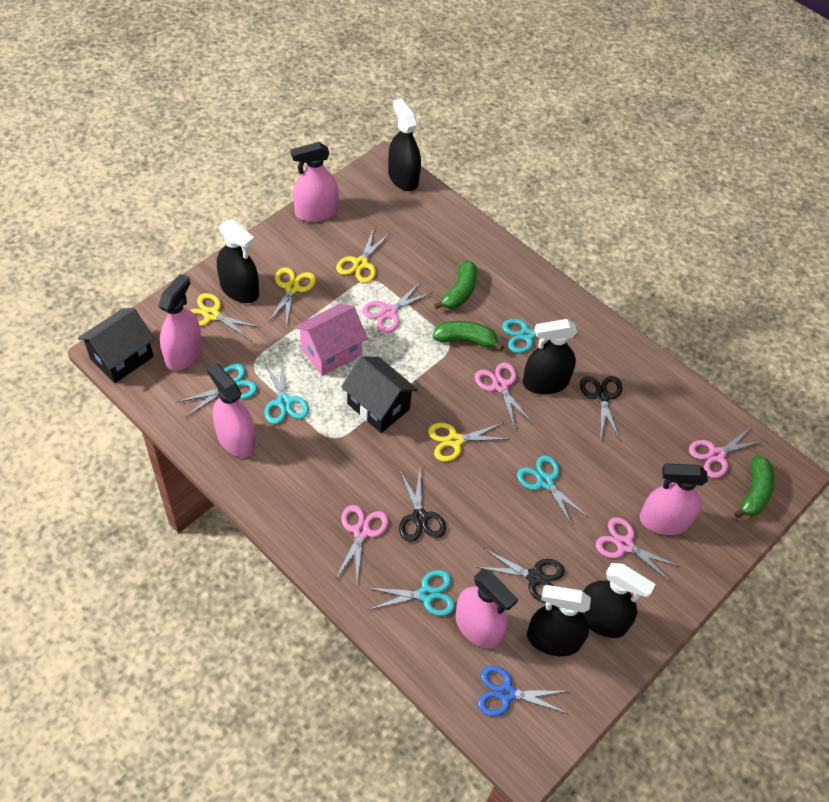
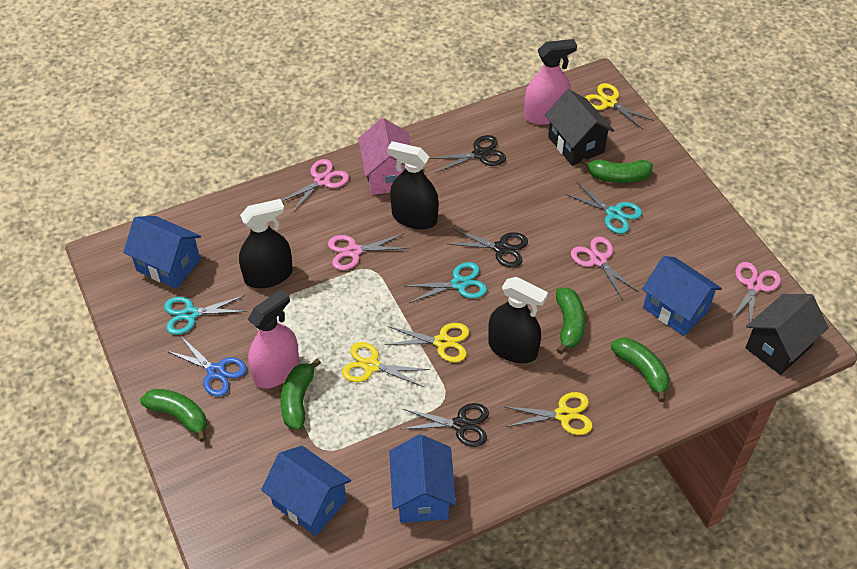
black spray bottle: [217,219,259,303] [388,98,421,191] [523,319,577,394] [527,585,591,656] [582,563,656,638] = 5 -> [239,199,293,288] [387,141,439,229] [488,277,548,363] = 3
blue house: none = 0 -> [123,216,201,289] [261,446,351,536] [389,434,456,523] [642,256,722,336] = 4
green banana: [432,321,504,351] [434,260,477,309] [734,455,774,518] = 3 -> [140,389,207,442] [281,359,321,430] [556,288,585,354] [581,158,653,183] [611,338,670,402] = 5
pink scissors: [335,505,388,581] [362,282,433,333] [475,362,533,429] [596,517,681,583] [689,426,765,478] = 5 -> [281,159,349,214] [328,234,408,270] [571,237,640,300] [730,262,781,322] = 4
pink spray bottle: [158,274,202,371] [207,363,256,457] [291,142,339,222] [455,569,518,649] [640,464,708,535] = 5 -> [248,289,299,388] [524,39,577,125] = 2
turquoise scissors: [177,364,257,418] [264,359,309,424] [368,570,455,616] [502,319,578,353] [517,455,588,527] = 5 -> [164,295,247,335] [406,262,487,303] [565,182,642,234] = 3

